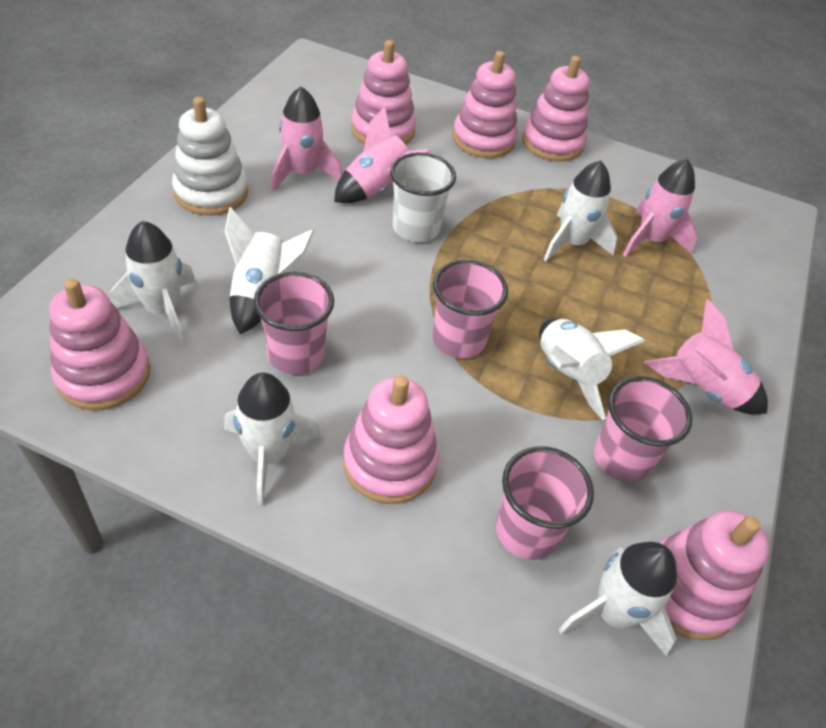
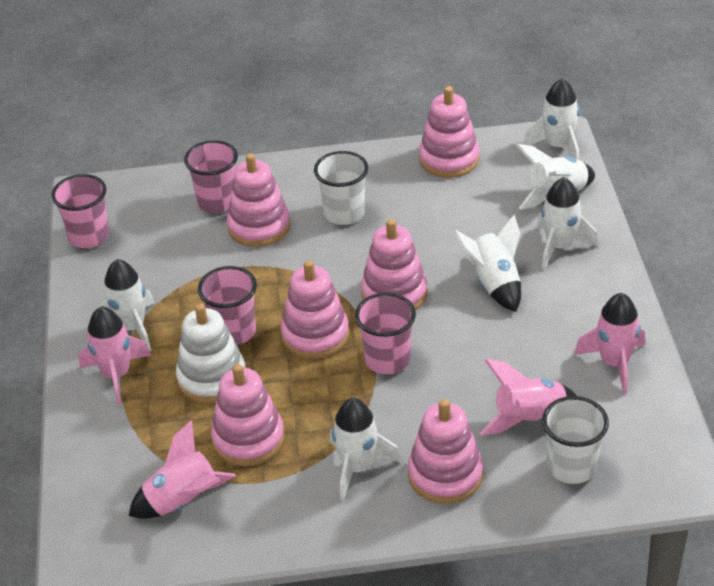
white cup: [390,152,456,242] = 1 -> [314,151,368,225] [542,396,609,484] = 2

